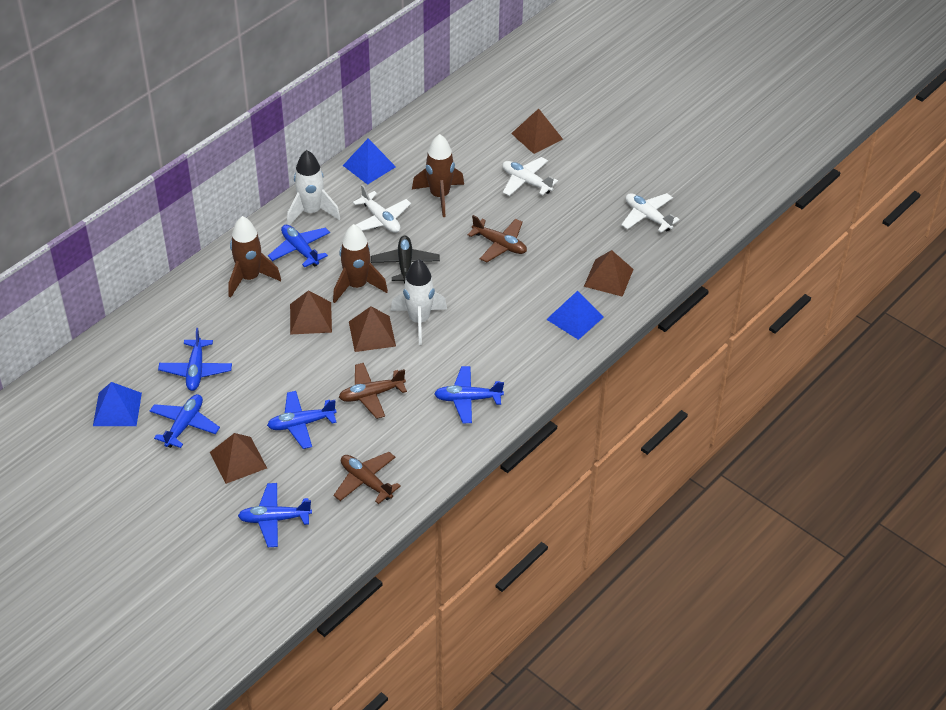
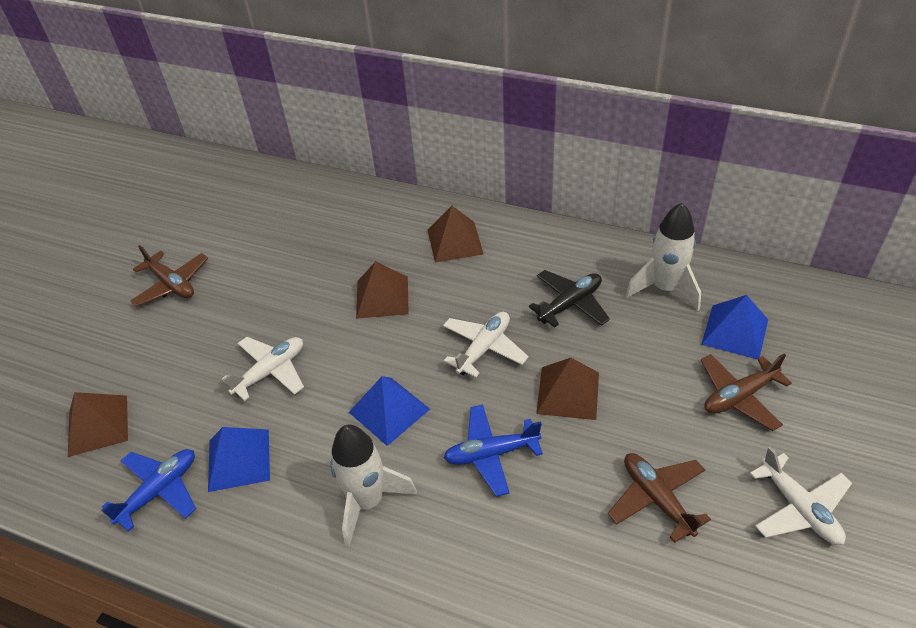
blue plane: [150,394,220,448] [158,328,232,391] [238,483,312,547] [267,391,337,449] [268,225,330,267] [434,366,504,423] = 6 -> [101,449,196,532] [444,405,543,497] = 2
brown pyramid: [210,433,267,484] [290,290,332,334] [349,306,396,352] [511,108,563,154] [584,250,634,297] = 5 -> [68,392,128,457] [356,261,409,319] [428,206,484,263] [536,358,599,420] = 4
brown rocket: [228,216,281,298] [333,224,388,303] [412,134,464,217] = 3 -> none = 0

